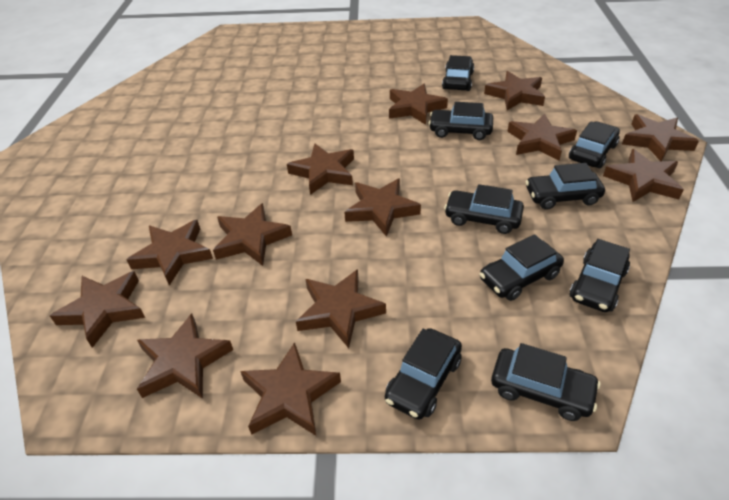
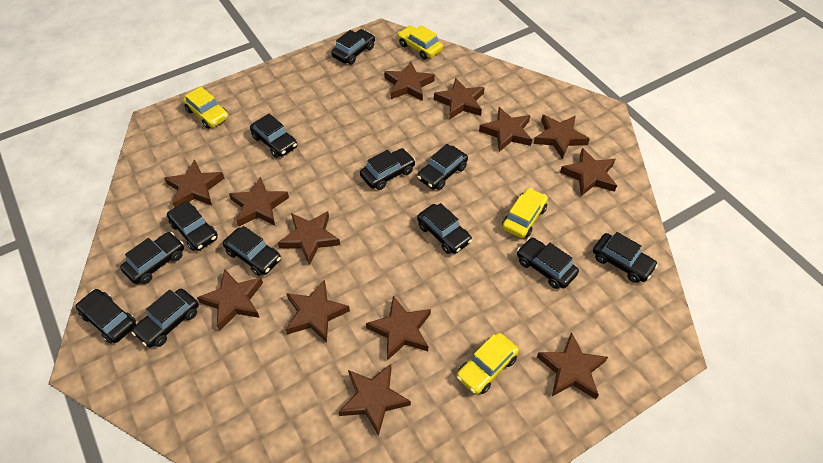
black car: [385,328,462,420] [429,102,493,140] [442,55,474,91] [444,184,524,234] [480,234,564,301] [491,343,600,421] [525,163,605,210] [569,121,620,168] [569,239,630,312] = 9 -> [76,289,136,344] [120,232,184,284] [132,289,199,348] [167,201,218,251] [223,226,281,276] [250,113,297,158] [331,29,375,65] [360,148,416,190] [417,144,468,190] [417,203,472,254] [517,238,579,289] [593,232,658,283] = 12
yellow car: none = 0 -> [183,86,229,129] [398,25,443,60] [457,333,519,395] [502,188,548,238] = 4

